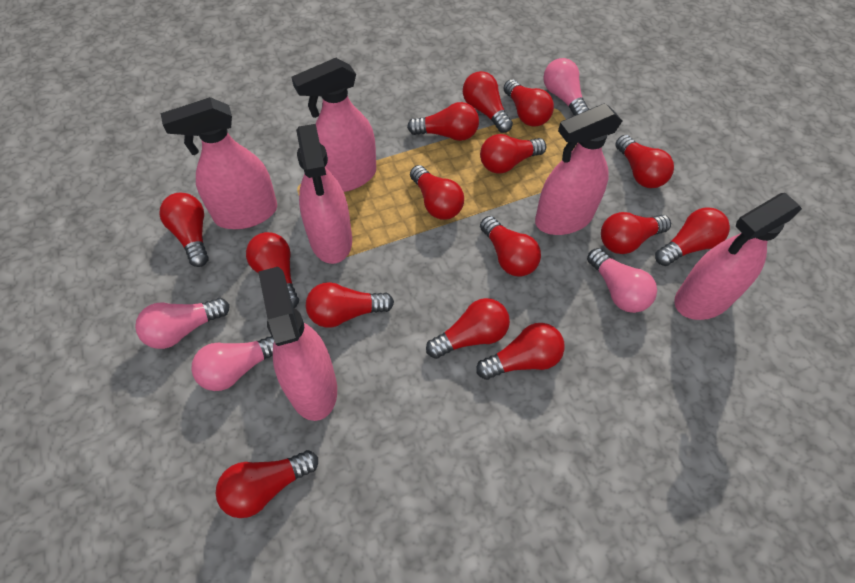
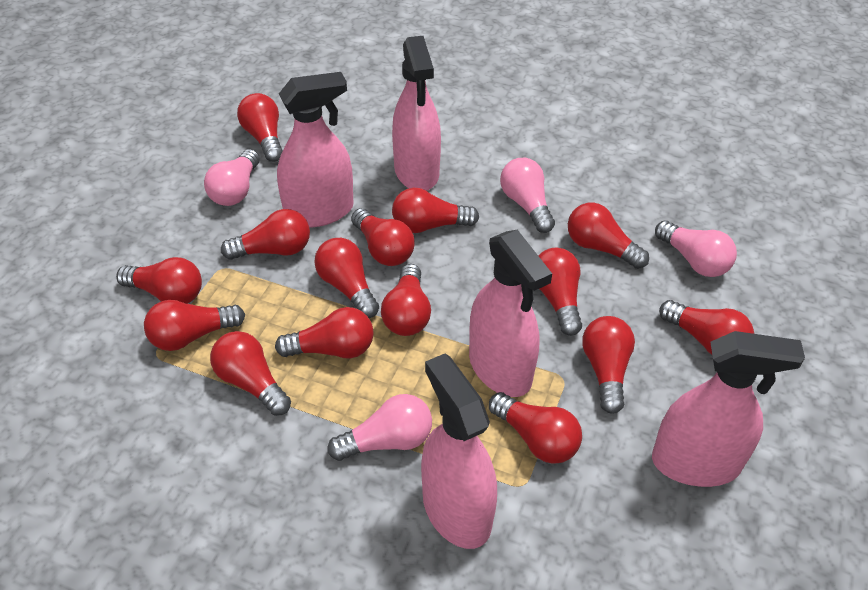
pink spray bottle: [161,97,277,229] [258,267,337,421] [292,58,376,192] [296,124,352,264] [535,103,622,235] [674,193,802,320] = 6 -> [277,72,354,227] [392,36,441,191] [421,354,497,549] [469,230,552,397] [652,331,805,487] = 5

